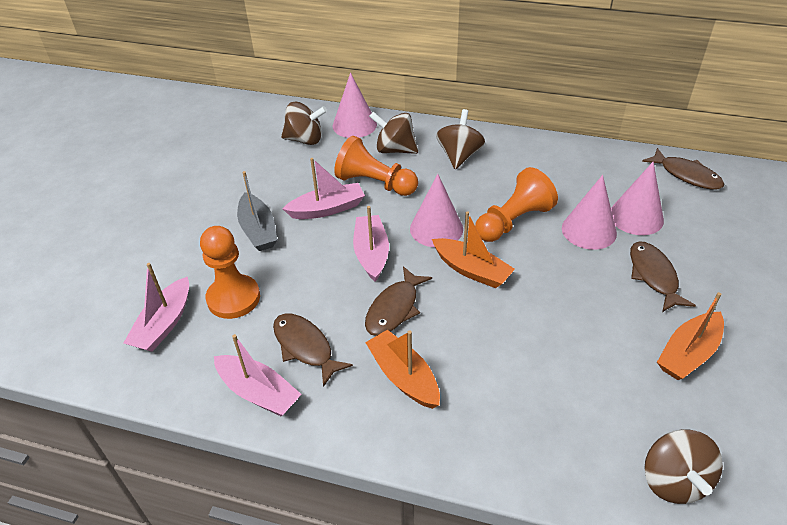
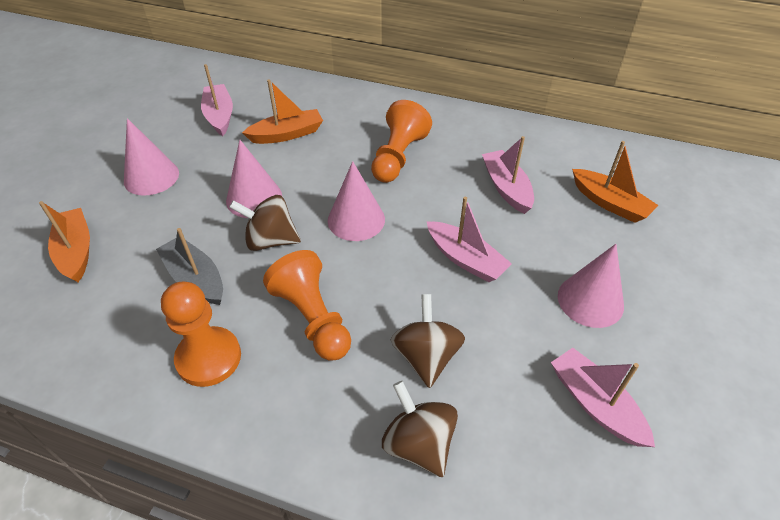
brown fish: [273,313,353,387] [365,266,432,336] [630,241,696,312] [642,148,724,190] = 4 -> none = 0
brown spinning top: [281,102,327,145] [369,112,418,154] [436,109,485,169] [644,429,723,504] = 4 -> [229,195,301,251] [382,381,458,477] [391,294,465,388] = 3

